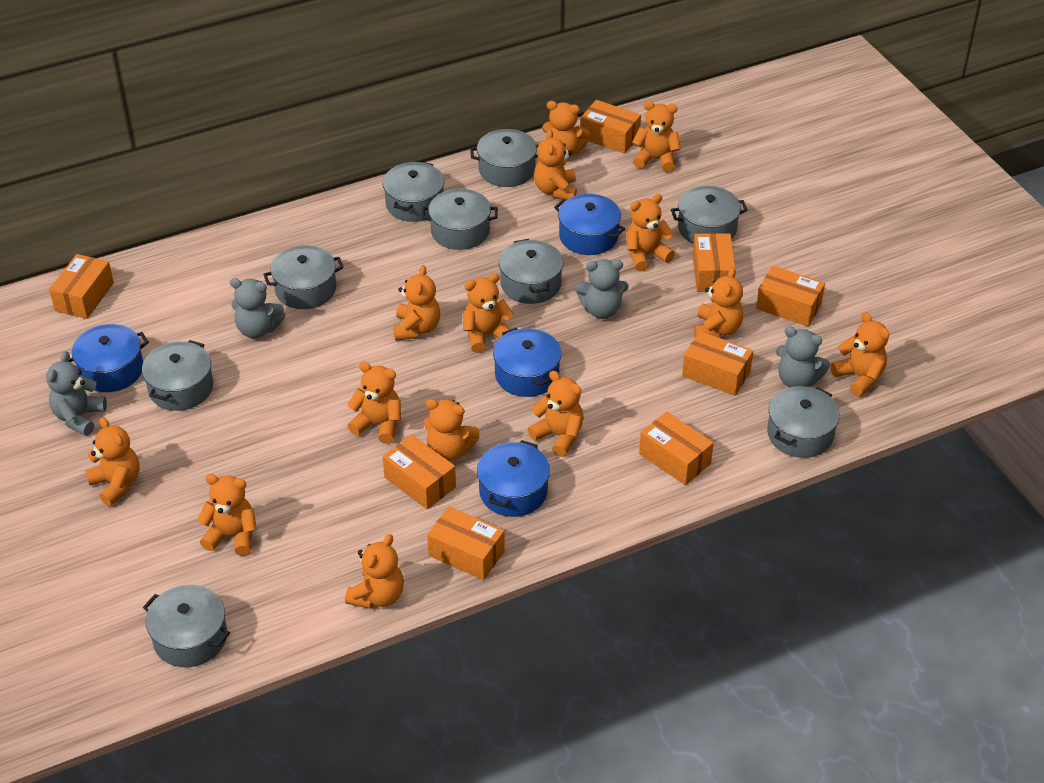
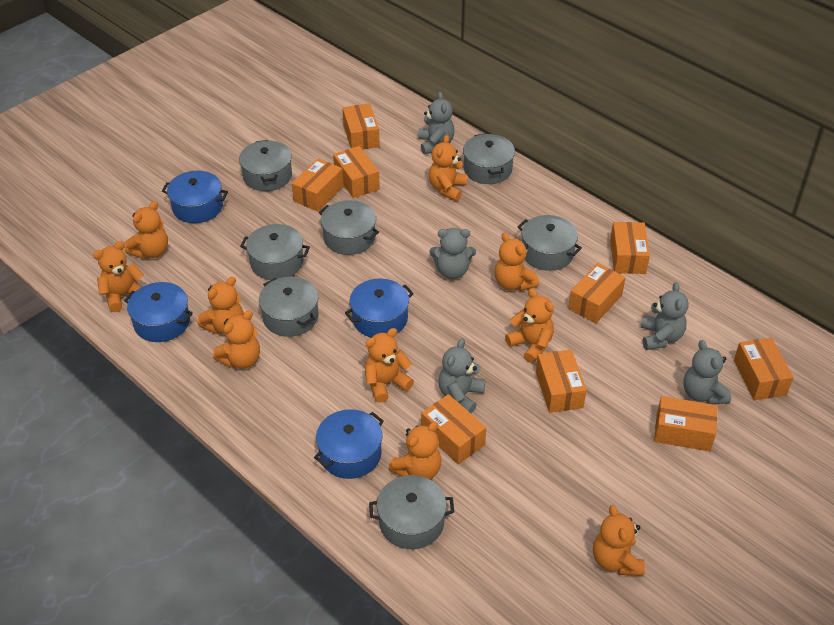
grey pot: [142,340,213,411] [143,585,230,667] [263,245,344,309] [383,161,444,222] [422,189,498,250] [470,129,539,187] [499,239,563,304] [671,186,748,244] [767,386,840,458] = 9 -> [239,140,292,191] [240,224,310,280] [259,277,319,337] [319,200,379,255] [369,475,454,549] [463,133,515,184] [518,215,582,271] = 7
grey teddy bear: [46,351,107,436] [230,278,285,339] [575,259,629,319] [776,327,830,388] = 4 -> [418,92,455,154] [429,228,476,279] [439,338,485,414] [641,282,688,350] [683,340,731,404] = 5
orange box: [49,254,114,319] [383,434,456,509] [427,506,505,580] [581,100,641,154] [639,411,714,485] [682,331,753,396] [693,233,736,292] [756,266,825,327] = 8 -> [292,158,343,212] [333,146,380,198] [342,103,380,149] [421,394,486,464] [536,350,587,413] [568,263,626,323] [610,222,650,274] [654,396,718,451] [734,338,794,400] = 9
orange teddy bear: [85,417,140,506] [197,474,257,556] [345,534,404,609] [347,362,401,444] [393,265,440,341] [424,399,480,461] [463,273,514,353] [528,371,584,457] [534,129,577,200] [542,101,590,158] [626,194,675,272] [632,101,681,172] [694,267,743,338] [831,312,889,397] = 14 -> [93,241,144,312] [125,201,168,259] [198,277,244,334] [213,310,260,368] [365,328,414,403] [388,422,442,479] [429,135,467,201] [494,233,539,291] [505,288,554,363] [593,505,645,576] = 10

